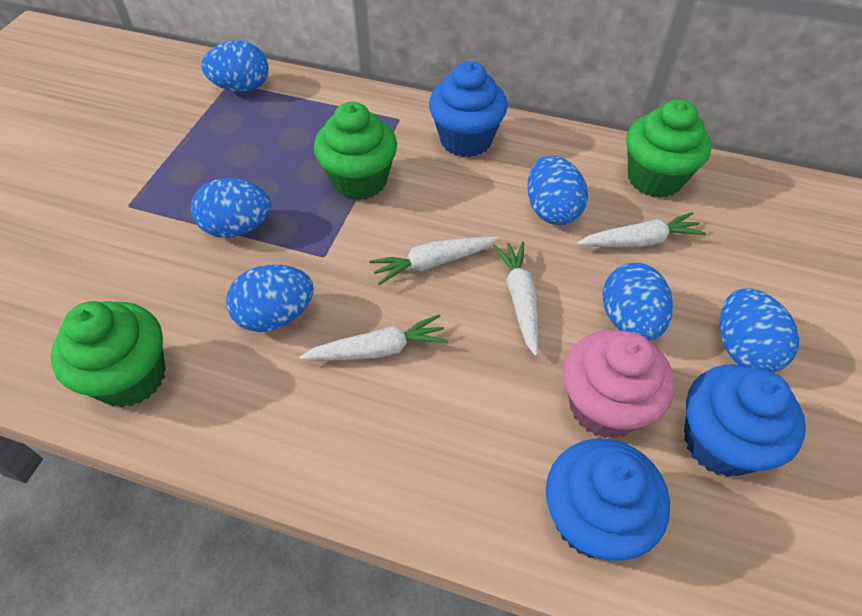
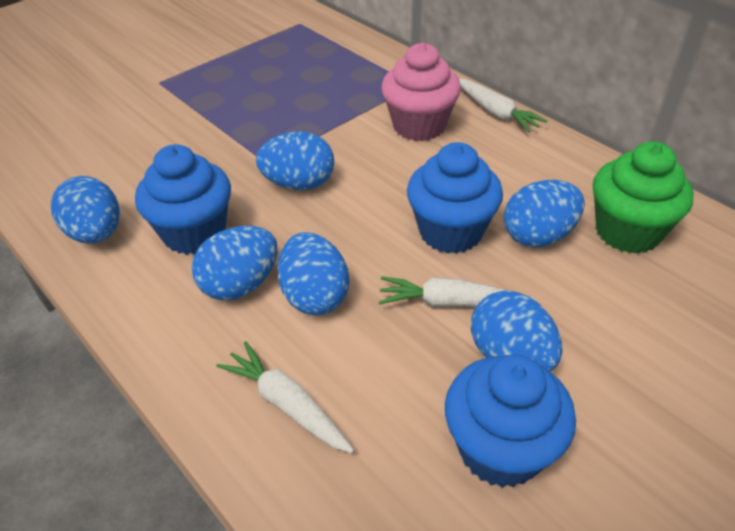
green cupcake: [51,301,166,408] [314,102,397,200] [626,99,712,198] = 3 -> [593,141,694,254] = 1
white carrot: [299,314,448,361] [369,237,499,285] [493,241,539,356] [577,212,706,247] = 4 -> [216,341,354,453] [379,276,535,307] [459,79,548,132] = 3

